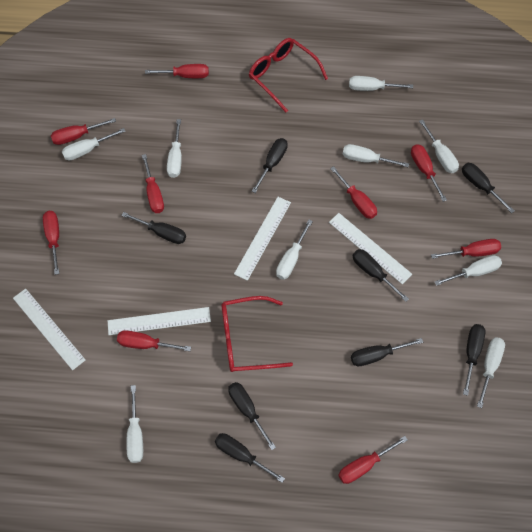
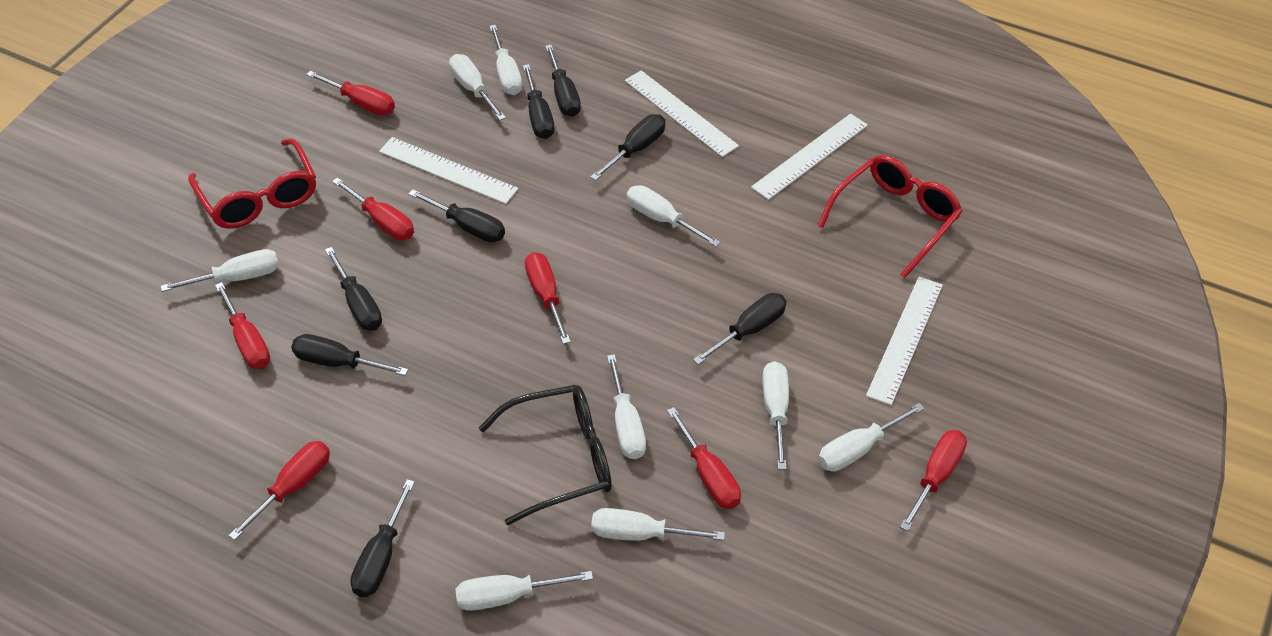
black glasses: none = 0 -> [479,385,612,526] = 1
red screwdriver: [43,211,59,275] [51,118,116,145] [117,330,191,351] [142,154,164,213] [145,64,209,78] [330,166,377,219] [338,436,408,484] [411,144,447,202] [431,239,501,259] = 9 -> [215,282,270,369] [228,441,330,540] [306,71,395,116] [332,177,414,240] [525,252,571,344] [667,407,741,509] [900,430,967,531] = 7

